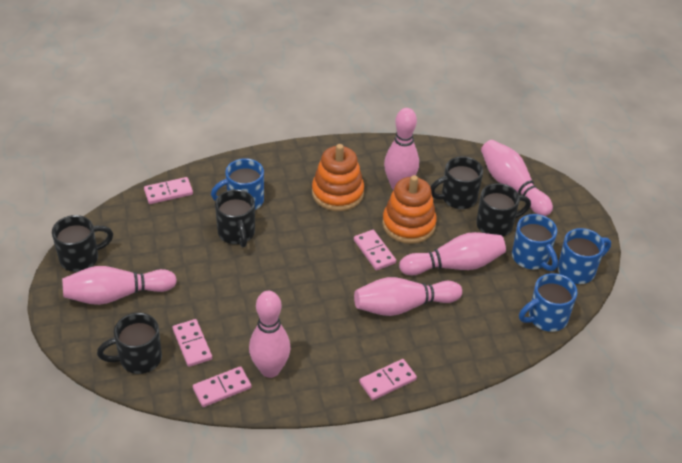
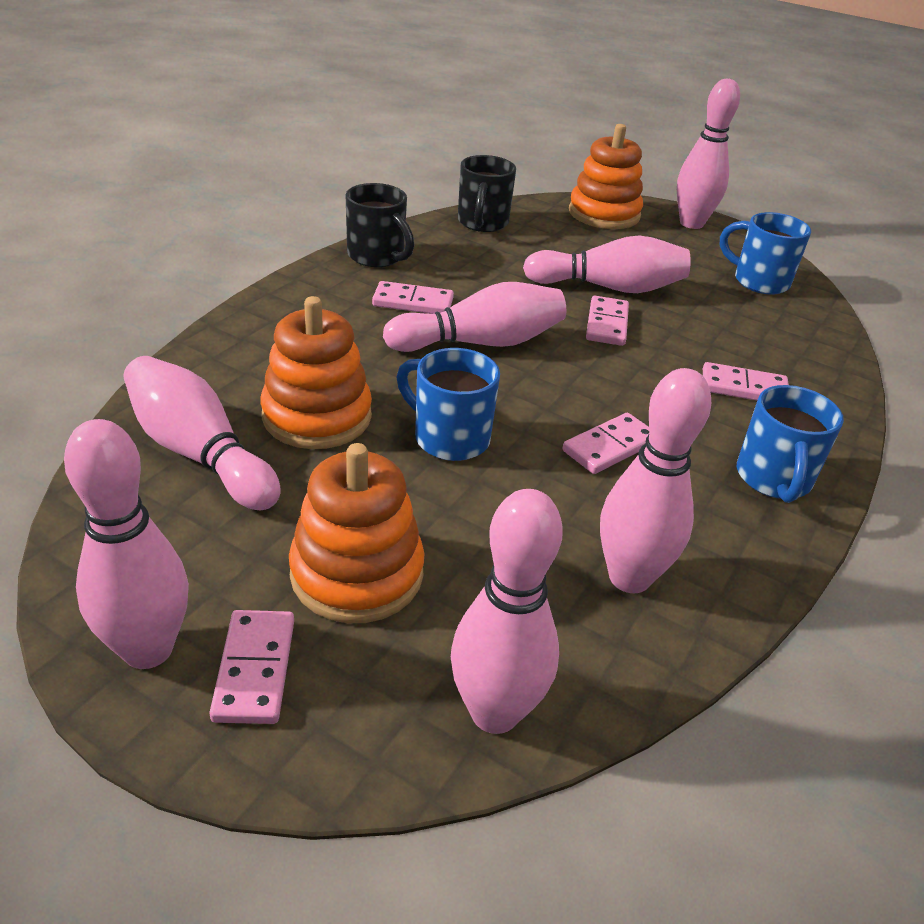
black mug: [52,215,113,272] [97,313,162,374] [215,189,255,247] [431,156,483,209] [476,183,531,236] = 5 -> [346,183,414,267] [458,155,516,232] = 2
blue mug: [211,158,264,210] [512,214,558,271] [519,273,577,332] [558,228,611,284] = 4 -> [397,348,500,461] [720,212,811,294] [737,385,844,503] = 3
orange stacking toy: [312,144,364,211] [382,175,437,244] = 2 -> [261,296,372,449] [289,443,425,623] [569,124,643,229] = 3
pink bowling pin: [62,266,177,305] [249,291,291,378] [354,277,462,316] [384,108,419,190] [399,232,506,275] [481,140,553,216] = 6 -> [64,419,189,669] [123,356,281,510] [383,282,566,352] [451,489,563,734] [523,236,691,293] [600,368,711,593] [677,79,740,229] = 7

